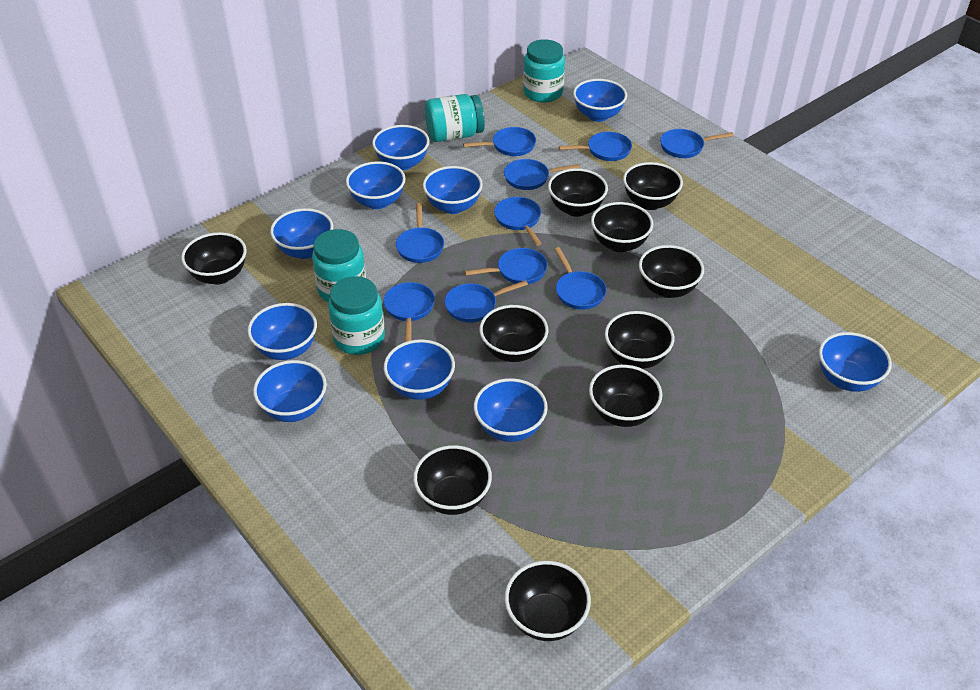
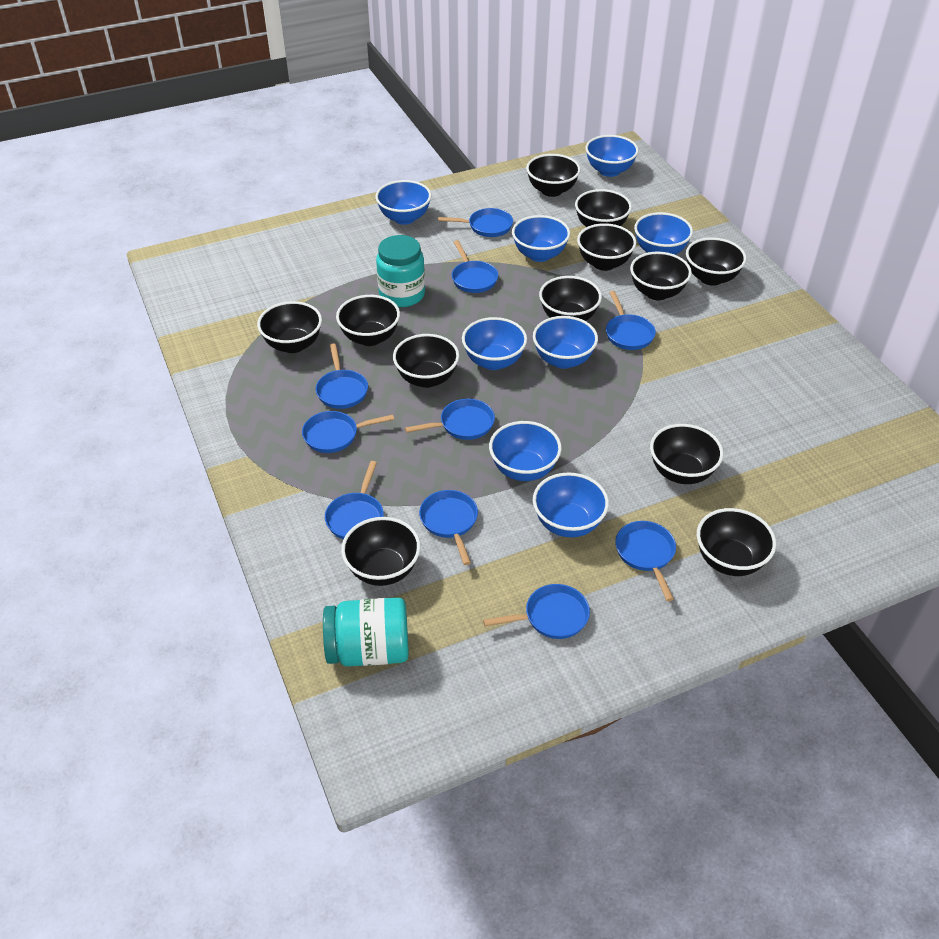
black bowl: [181,232,247,284] [413,445,492,515] [479,305,548,362] [505,561,591,641] [548,168,608,217] [589,365,662,427] [591,202,653,252] [605,311,674,369] [623,162,683,210] [639,245,704,298] = 10 -> [257,301,322,353] [336,295,400,346] [341,517,421,586] [393,334,459,388] [526,154,581,197] [539,276,602,321] [575,189,632,227] [577,223,636,271] [630,252,692,300] [650,424,723,484] [686,237,747,286] [697,508,776,576] = 12
blue bowl: [248,303,317,360] [253,360,327,422] [270,208,333,259] [346,161,406,209] [372,125,430,170] [384,339,455,400] [423,166,483,214] [474,378,548,442] [573,79,627,122] [819,332,892,392] = 10 -> [375,180,432,225] [462,317,527,370] [489,421,562,481] [512,215,570,262] [533,316,598,369] [533,472,609,537] [585,135,639,177] [634,212,693,255] = 8
turquoise jar: [312,229,366,303] [328,276,385,355] [425,94,485,142] [523,39,565,103] = 4 -> [323,597,409,667] [376,235,425,307] = 2

